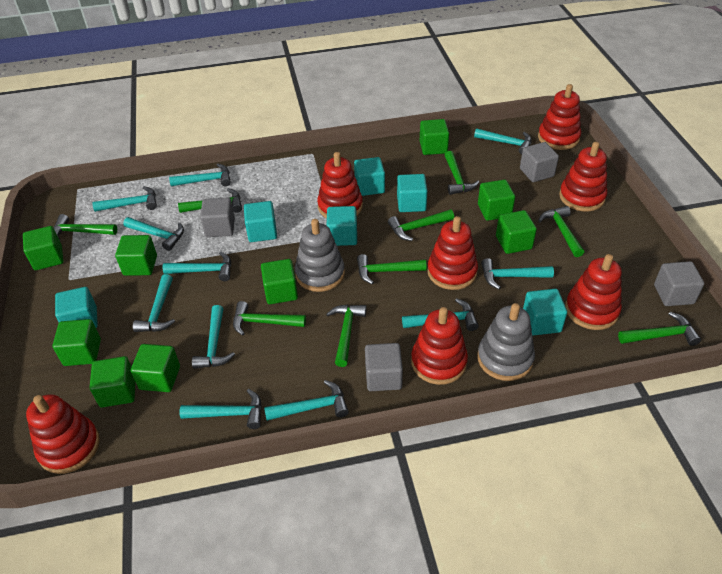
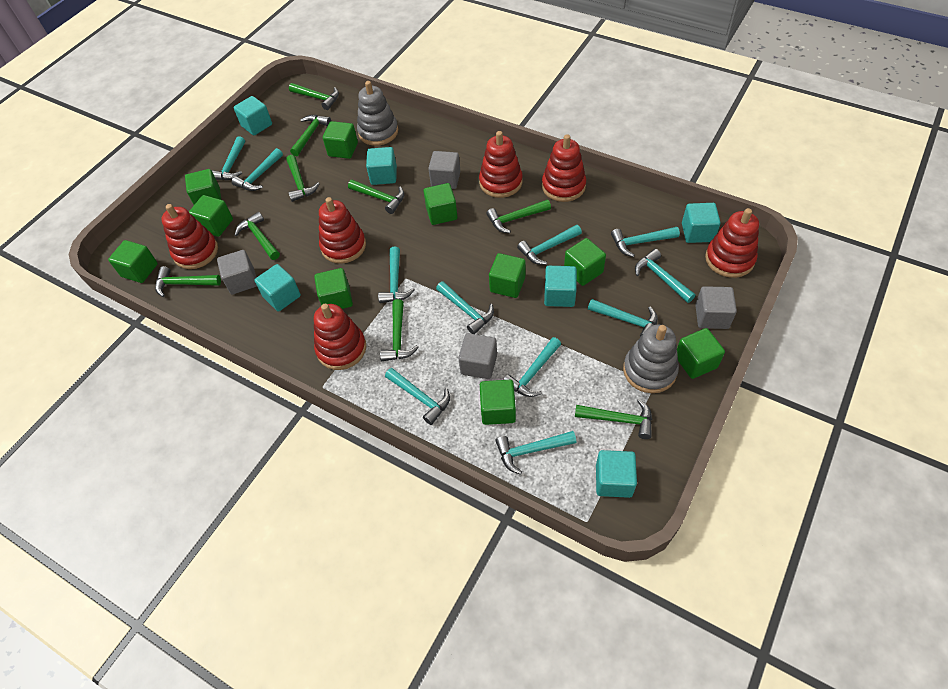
green cube: [23,226,63,270] [53,319,101,366] [90,356,135,408] [115,235,157,276] [131,344,180,392] [261,259,298,304] [420,119,449,155] [478,180,515,221] [496,210,537,254] = 9 -> [108,240,158,283] [185,169,221,205] [189,195,233,237] [314,268,353,309] [323,121,358,159] [423,183,457,225] [480,380,516,425] [489,253,526,298] [564,238,606,286] [677,328,725,379] = 10
red stacking toy: [26,394,100,474] [317,152,363,218] [411,307,468,385] [427,216,478,290] [538,84,581,150] [559,142,607,212] [565,254,622,330] = 7 -> [161,204,218,269] [314,304,366,370] [319,197,366,264] [479,131,523,198] [542,134,586,202] [705,208,759,278] = 6

